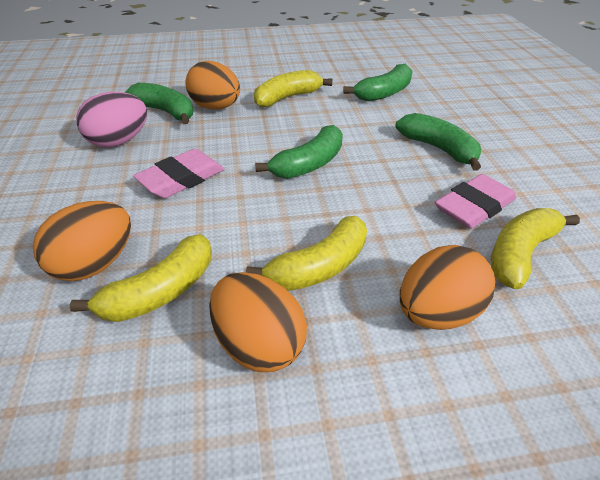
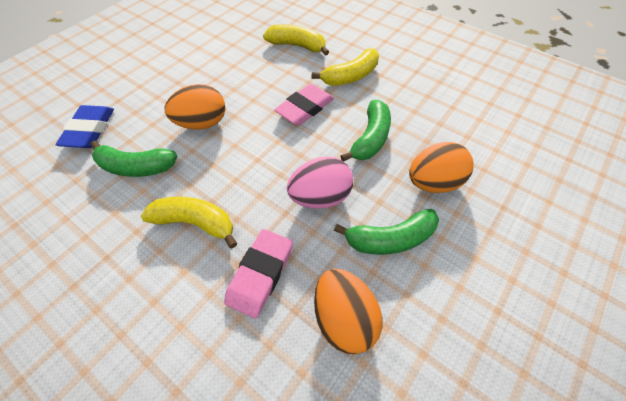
blue eraser: none = 0 -> [56,105,114,148] = 1
green banana: [125,83,193,124] [255,125,343,179] [343,64,413,101] [396,113,481,171] = 4 -> [91,141,178,177] [334,209,439,255] [340,100,391,162] = 3
orange egg: [33,201,131,281] [186,61,240,109] [209,272,307,372] [400,245,495,330] = 4 -> [164,84,225,129] [314,269,382,354] [409,142,474,193] = 3
yellow banana: [70,234,211,322] [246,216,367,291] [254,70,332,107] [491,208,580,289] = 4 -> [141,197,237,248] [263,24,329,56] [311,48,379,86] = 3

